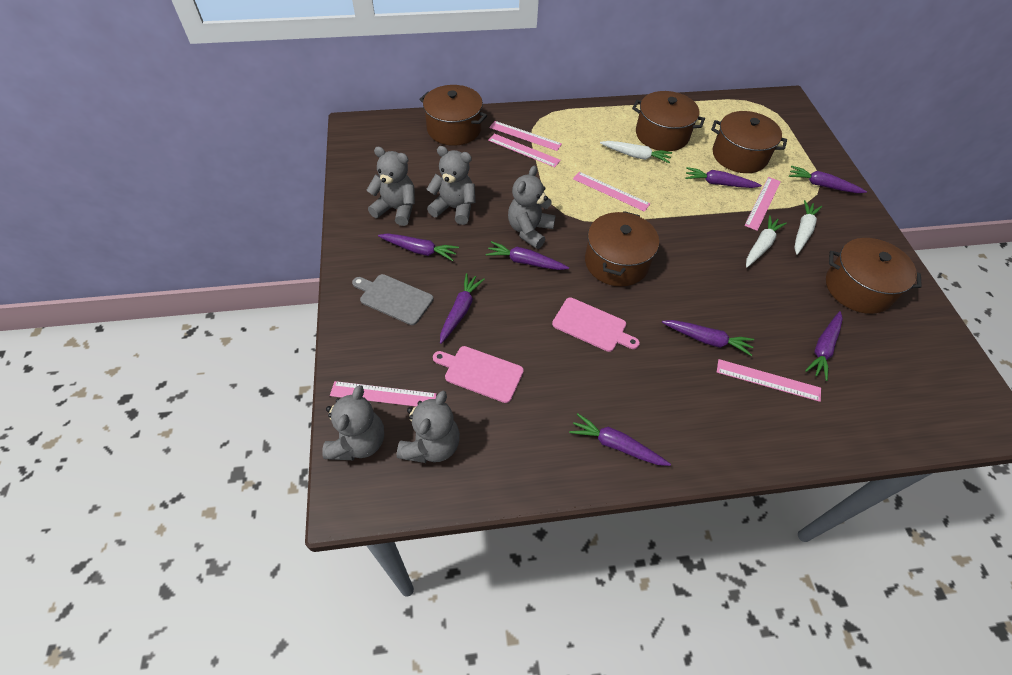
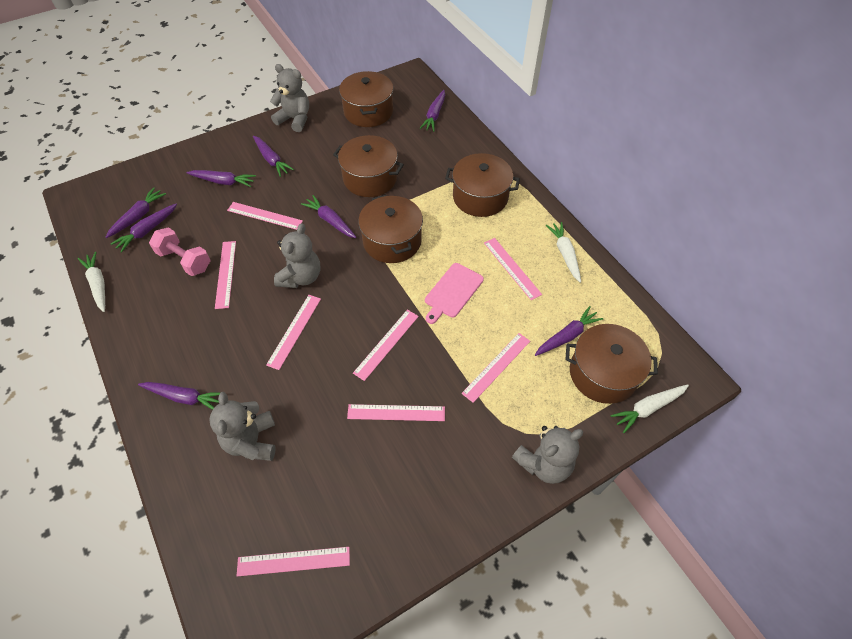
grey cutting board: [352,274,434,325] = 1 -> none = 0
grey teddy bear: [322,385,384,460] [367,147,415,226] [397,390,460,463] [427,146,475,225] [508,166,556,249] = 5 -> [209,392,276,461] [270,64,309,132] [274,223,320,288] [512,426,583,484] = 4
pink cutting board: [433,346,524,403] [552,298,640,352] = 2 -> [425,263,484,324] = 1
pink dumbbell: none = 0 -> [149,227,210,276] = 1
pink ruler: [330,381,437,407] [488,133,561,167] [489,121,562,151] [573,172,650,212] [717,359,821,402] [744,177,781,231] = 6 -> [215,241,236,309] [227,202,303,230] [237,547,350,576] [266,295,321,370] [347,404,445,421] [353,310,419,381] [461,333,530,403] [484,238,542,300] = 8

